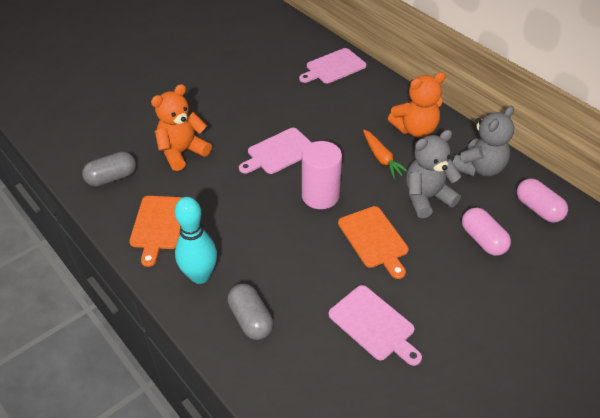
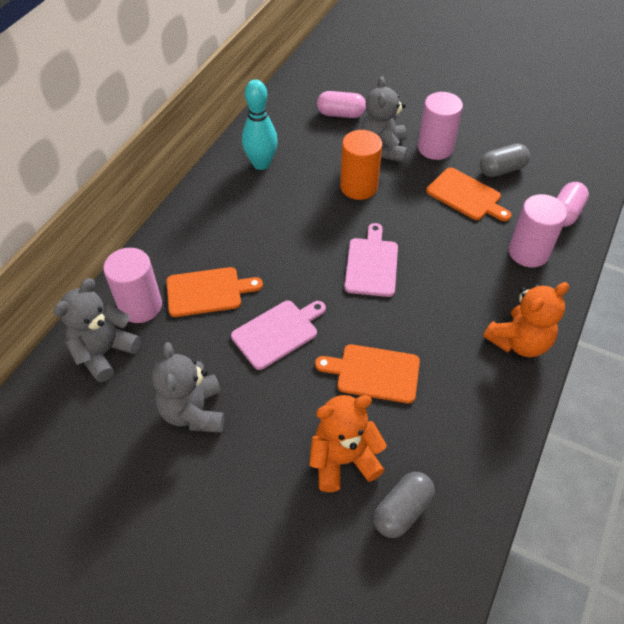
grey teddy bear: [406,130,462,218] [453,106,514,177] = 2 -> [54,278,141,382] [152,342,224,433] [360,76,407,162] = 3
orange carrot: [363,130,408,179] = 1 -> none = 0
orange cutting board: [129,196,183,267] [338,206,409,279] = 2 -> [167,267,263,317] [315,344,420,403] [426,168,511,221] = 3
orange cylinder: none = 0 -> [340,130,382,200] = 1
pink cutting board: [239,128,312,174] [299,48,367,83] [329,285,422,366] = 3 -> [231,301,326,370] [344,223,398,297] = 2
pink cylinder: [302,141,342,209] = 1 -> [103,248,162,323] [418,92,463,160] [509,194,568,267] = 3

